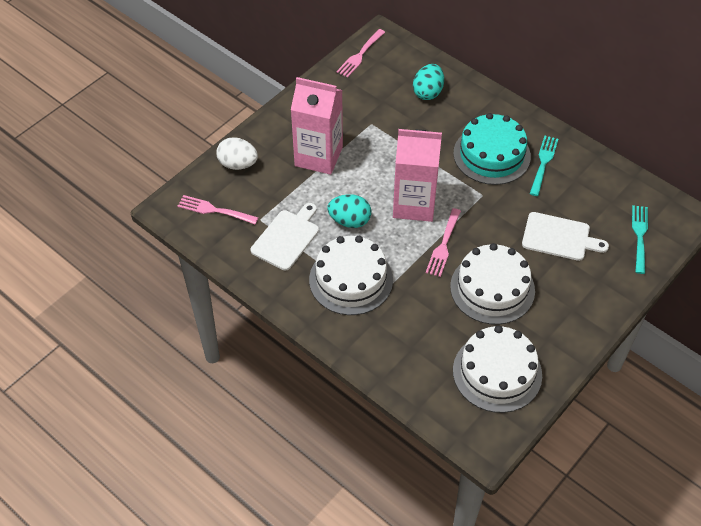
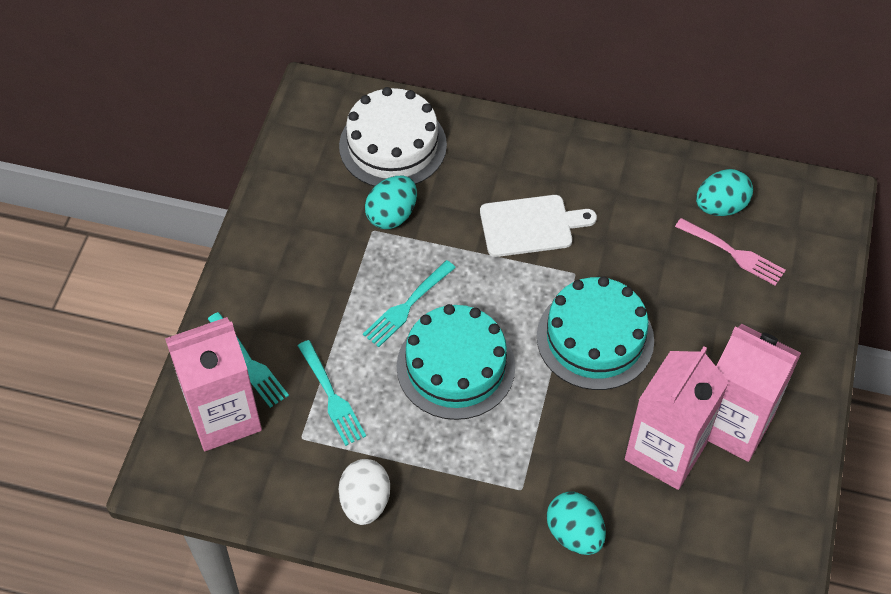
pink carton: [291,77,343,175] [393,129,442,222] = 2 -> [165,317,262,451] [625,346,729,490] [708,324,801,462] = 3
pink fork: [178,195,259,224] [336,29,385,78] [426,208,461,277] = 3 -> [675,218,786,286] = 1
turquoise cake: [453,113,531,185] = 1 -> [397,304,515,420] [537,276,654,390] = 2
turquoise egg: [327,194,371,228] [413,64,444,100] = 2 -> [365,176,417,229] [547,492,606,555] [696,169,753,216] = 3
turquoise fork: [530,136,558,196] [632,205,648,274] = 2 -> [208,312,289,408] [298,340,366,446] [363,260,456,347] = 3
white cake: [309,236,393,315] [450,243,535,325] [453,325,542,413] = 3 -> [339,87,447,187] = 1
white cutting board: [251,203,319,271] [522,212,609,261] = 2 -> [480,195,597,257] = 1

